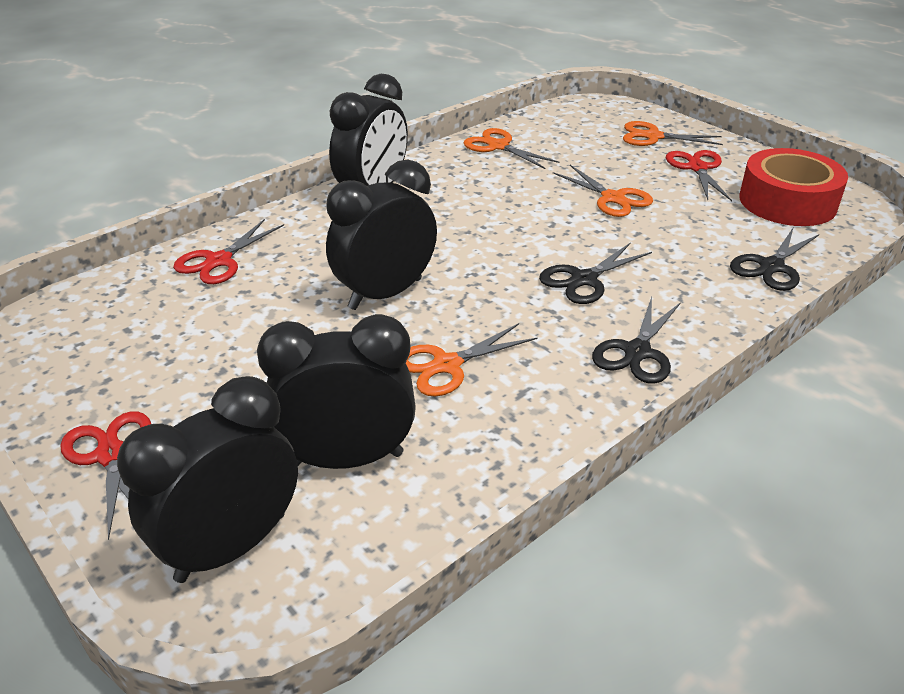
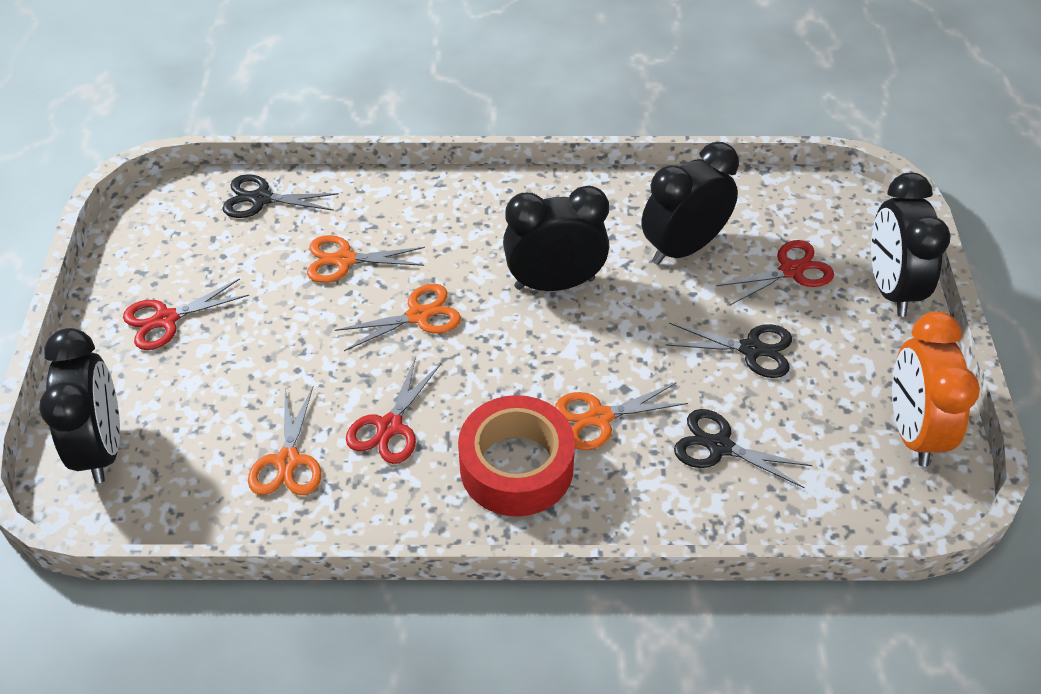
orange clock: none = 0 -> [892,311,980,467] = 1

